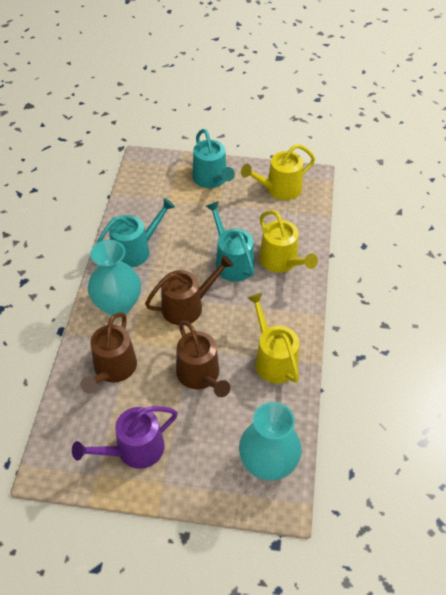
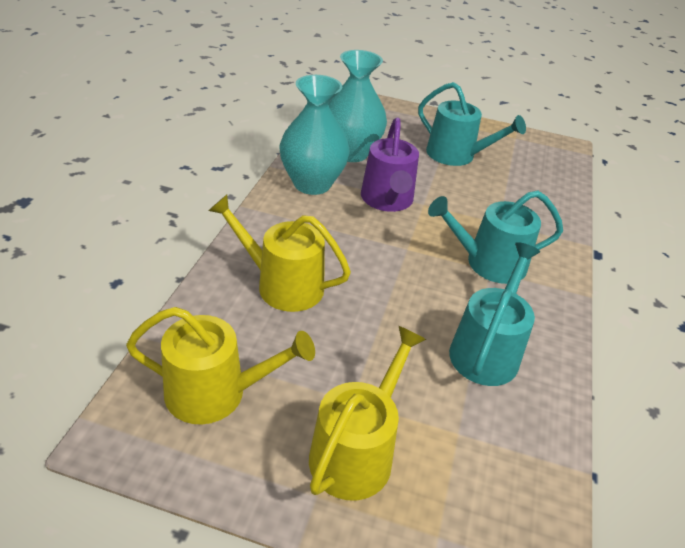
brown watering can: [80,312,137,394] [145,255,234,325] [176,321,231,397] = 3 -> none = 0

